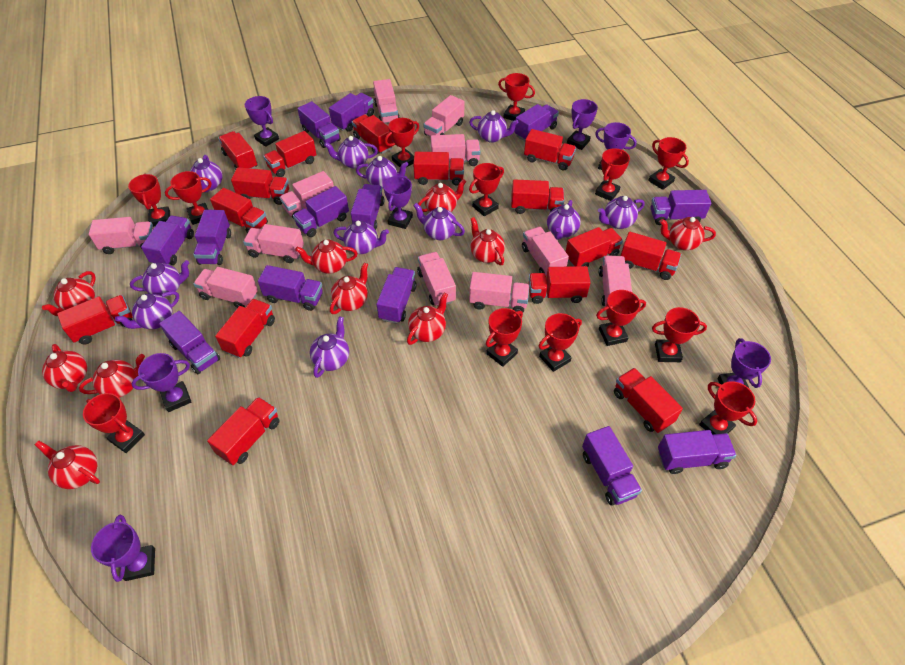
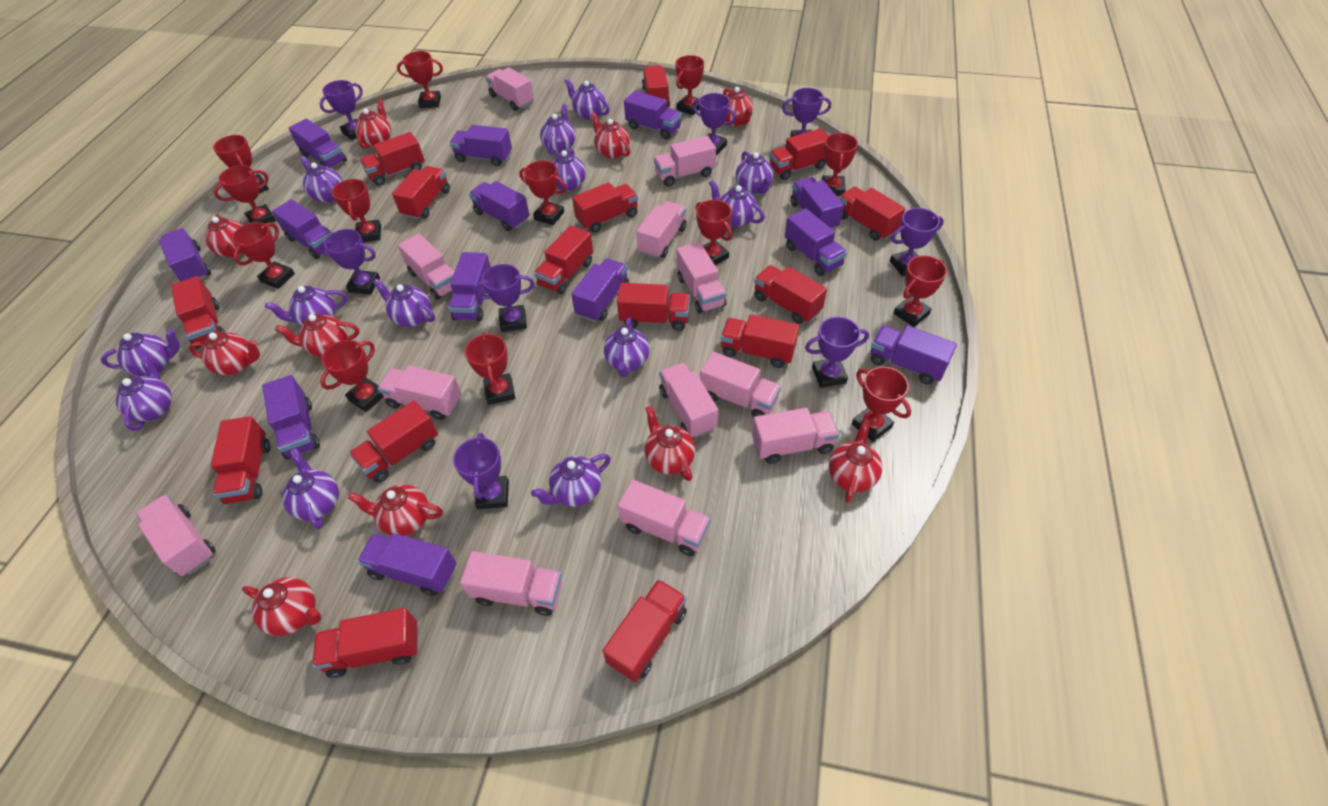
pink truck: [89,217,153,254] [193,267,258,308] [243,224,304,263] [279,171,334,219] [373,79,400,123] [417,252,456,306] [423,95,464,137] [431,134,480,166] [469,272,530,312] [522,227,569,276] [599,255,632,307] = 11 -> [136,494,215,576] [377,365,462,420] [398,233,454,300] [460,551,562,616] [485,67,534,111] [618,480,711,556] [636,201,687,259] [654,136,716,186] [659,363,718,438] [677,242,726,314] [700,352,781,417] [752,408,839,464] = 12
purple teapot: [115,291,179,329] [130,260,189,297] [190,155,223,193] [310,316,349,378] [324,136,378,168] [334,221,389,254] [356,156,408,189] [413,203,465,240] [469,110,519,143] [547,200,581,240] [598,196,645,229] = 11 -> [101,329,180,376] [116,355,172,431] [265,286,347,326] [282,448,339,529] [300,156,342,203] [373,278,435,327] [531,454,611,507] [540,104,576,155] [552,148,586,191] [564,78,609,120] [604,318,649,377] [709,180,765,227] [736,151,773,194] = 13
purple trophy: [91,515,155,582] [131,353,192,412] [245,96,279,147] [383,176,413,229] [567,99,598,150] [595,122,637,170] [717,338,771,388] = 7 -> [319,229,380,294] [320,80,363,140] [453,433,509,509] [473,264,534,332] [693,93,736,155] [782,88,831,137] [805,316,869,388] [890,208,944,276] = 8

